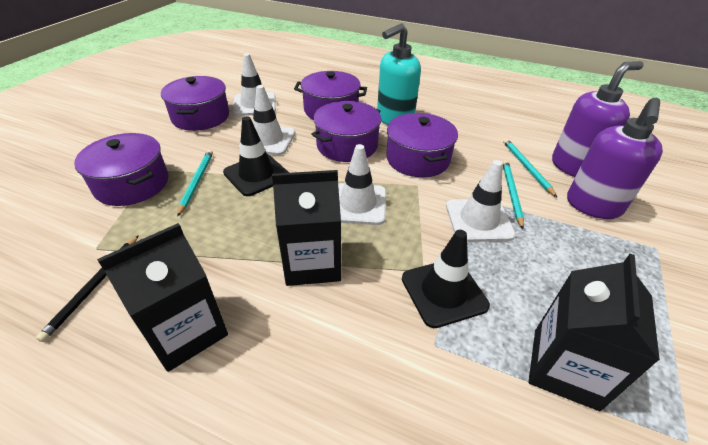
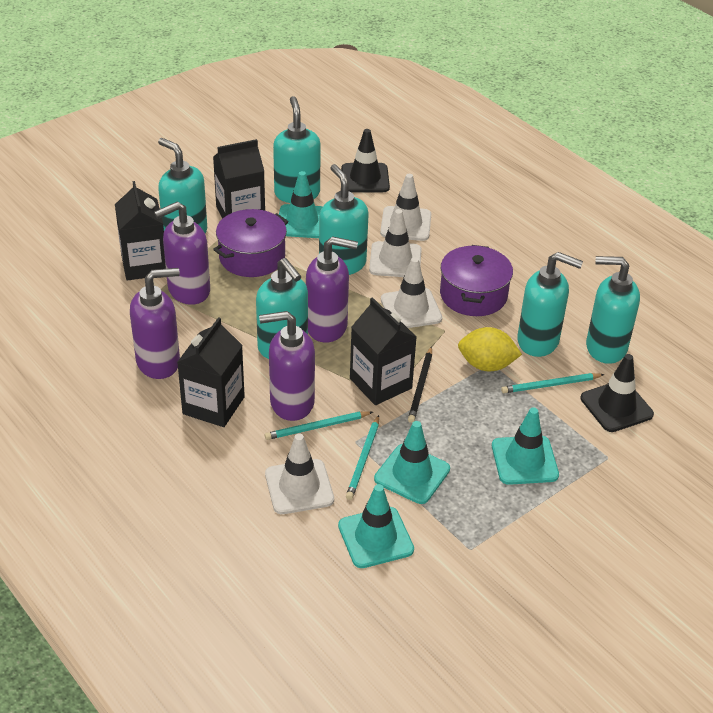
black carton: [97,223,228,372] [272,170,341,286] [528,254,660,411] = 3 -> [115,181,166,281] [177,317,245,427] [213,139,265,219] [350,297,416,405] = 4
purple pot: [74,133,168,206] [161,76,229,131] [294,71,367,120] [311,101,381,162] [386,113,458,177] = 5 -> [213,209,288,277] [440,245,513,316] = 2
purple soap dispenser: [552,61,644,177] [567,98,663,219] = 2 -> [130,268,180,379] [154,201,210,305] [259,311,315,421] [306,236,358,343] = 4
turquoise soap dispenser: [377,23,421,125] = 1 -> [158,138,207,233] [256,258,308,359] [273,96,321,203] [319,164,368,275] [517,252,583,357] [586,256,640,364] = 6
turquoise traffic cone: none = 0 -> [279,171,323,238] [338,484,414,568] [374,421,450,504] [492,407,559,485] = 4
yellow lemon: none = 0 -> [458,327,522,371] = 1

